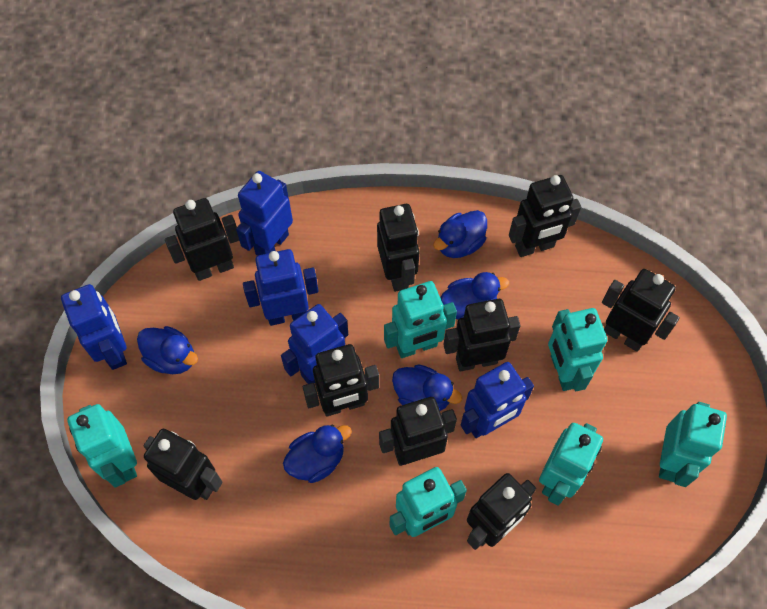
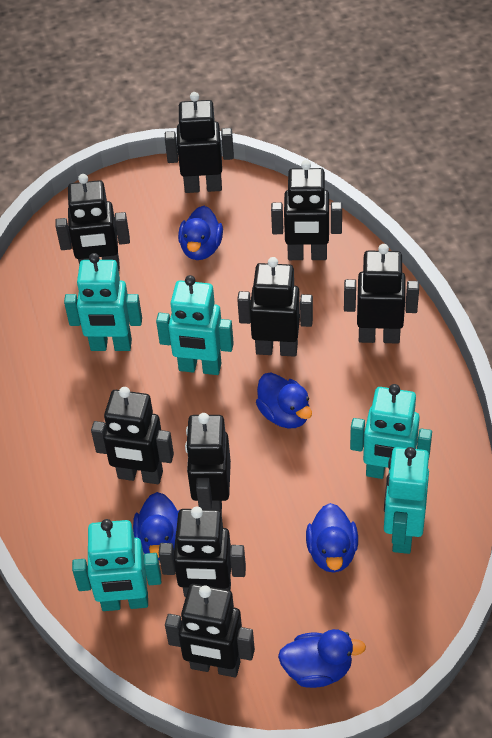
blue robot: [61,284,127,370] [236,171,293,256] [243,249,318,326] [281,304,348,384] [461,362,534,438] = 5 -> none = 0
turquoise robot: [67,404,137,488] [384,281,457,358] [390,467,467,537] [539,423,603,506] [548,308,607,391] [659,402,727,487] = 6 -> [64,253,142,351] [72,519,161,611] [156,275,234,375] [350,384,432,479] [384,447,429,554] = 5

